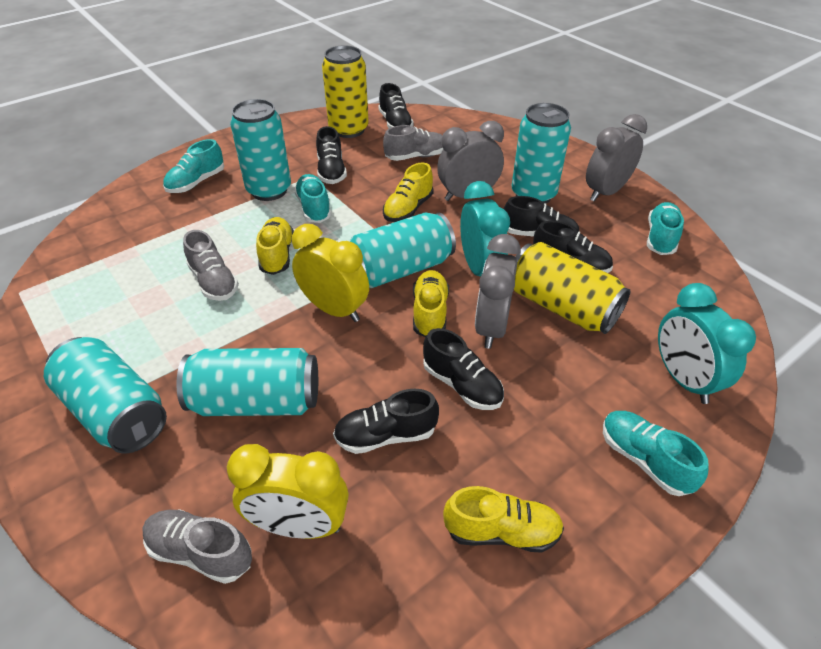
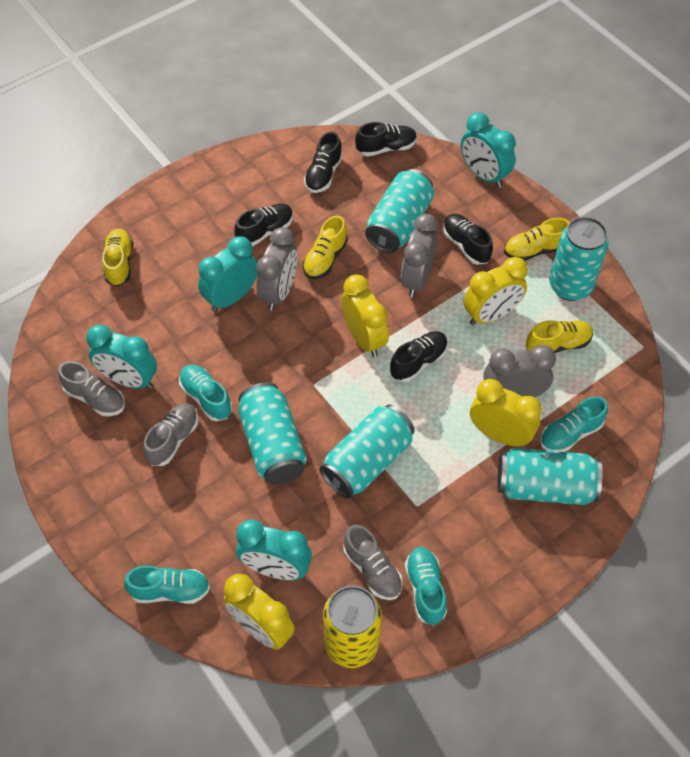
black shoe: [316,126,347,184] [333,389,439,454] [378,83,414,128] [423,328,504,410] [504,196,579,237] [533,221,613,273] = 6 -> [234,204,293,247] [304,132,343,193] [355,122,417,156] [390,331,448,382] [443,214,493,265] = 5
turquoise clock: [460,181,510,276] [658,283,756,404] = 2 -> [86,325,157,389] [198,236,258,312] [236,519,312,580] [461,112,516,188] = 4
yellow can: [322,45,369,138] [514,242,630,334] = 2 -> [323,586,382,668] = 1
yellow clock: [227,444,349,539] [292,224,369,322] = 2 -> [223,574,295,650] [341,274,389,357] [464,257,528,325] [470,379,542,447] = 4

